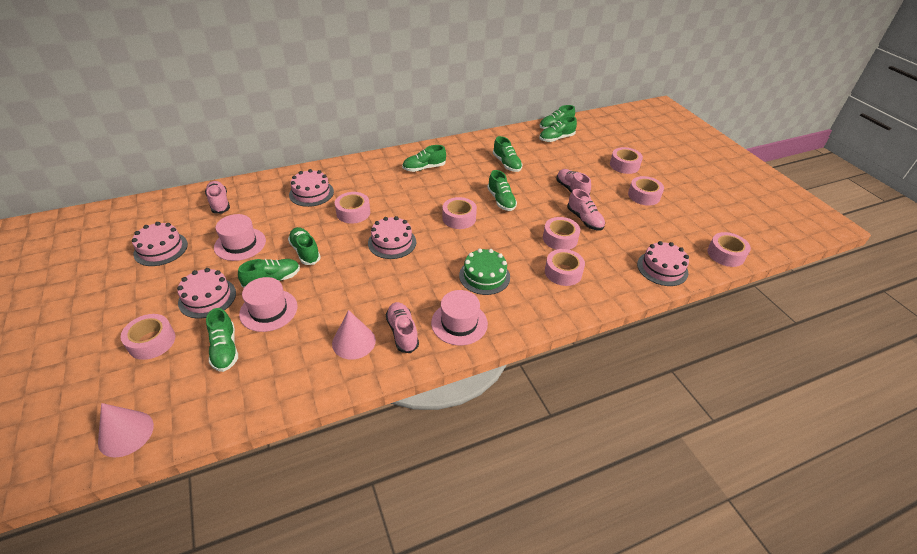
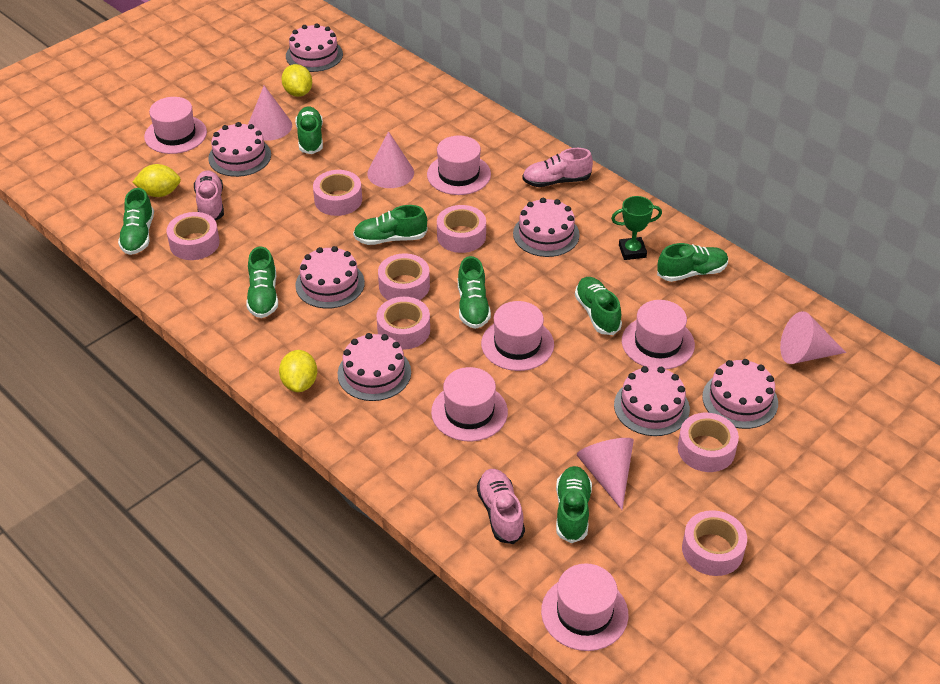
green cake: [459,249,510,295] = 1 -> none = 0
green trophy: none = 0 -> [611,196,662,260] = 1
pink cake: [132,222,188,266] [177,268,236,318] [289,169,334,207] [368,216,416,259] [637,241,689,286] = 5 -> [208,122,271,177] [286,23,343,72] [295,246,365,308] [338,333,411,401] [513,198,580,257] [614,366,690,436] [702,359,778,429] = 7
pink cone: [98,403,154,458] [332,310,376,359] = 2 -> [248,85,292,141] [367,131,414,188] [577,438,634,510] [780,311,846,364] = 4
pink hat: [214,214,266,261] [239,277,297,332] [431,290,488,345] = 3 -> [144,97,207,154] [427,135,491,195] [431,367,508,441] [481,301,554,371] [541,564,628,651] [622,300,695,369] = 6
pink shoe: [205,181,230,214] [386,302,419,353] [556,169,591,195] [567,189,605,231] = 4 -> [194,170,224,221] [477,469,525,544] [522,148,593,187] = 3
pink tape: [121,314,175,360] [335,192,370,224] [442,197,477,229] [543,217,580,250] [545,249,585,286] [610,147,643,174] [628,176,664,206] [707,232,751,267] = 8 -> [167,212,220,260] [313,170,362,216] [376,297,430,350] [378,253,430,300] [437,205,486,253] [678,413,739,472] [682,510,747,576] = 7
yellow lemon: none = 0 -> [133,164,181,197] [279,350,317,392] [281,64,312,97] = 3

